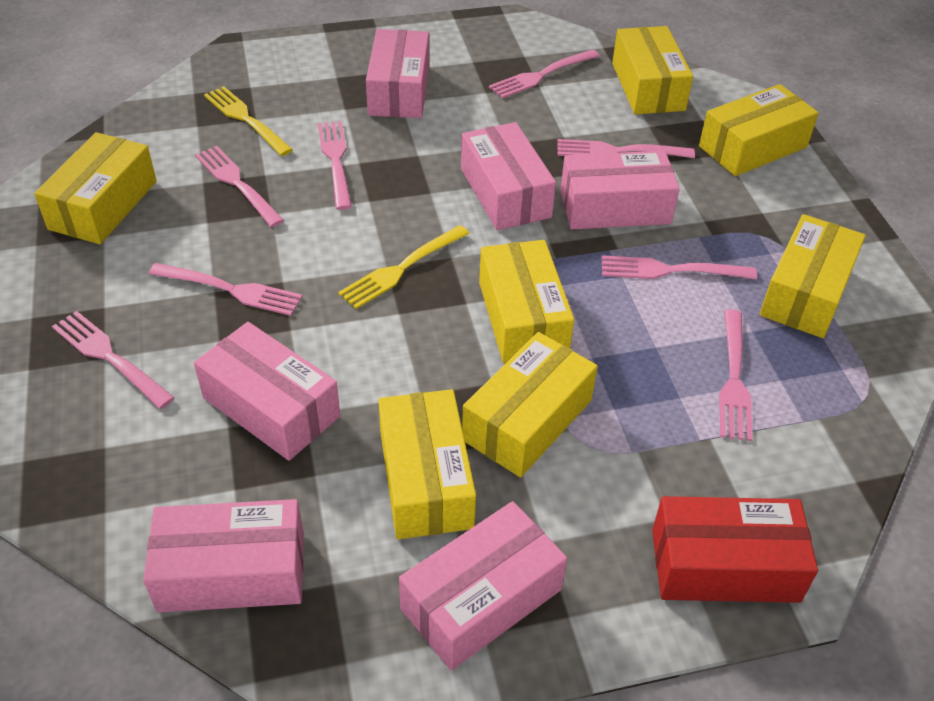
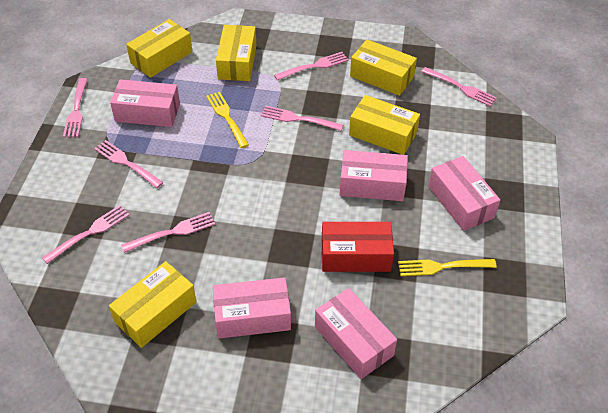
pink box: [143,499,304,613] [194,322,340,461] [366,29,429,118] [399,501,567,670] [461,122,556,230] [560,151,680,229] = 6 -> [110,79,180,127] [213,277,291,338] [315,288,397,379] [340,150,407,201] [428,156,500,231] = 5
pink fork: [52,311,174,409] [149,263,303,316] [195,146,284,227] [318,121,352,210] [489,49,600,98] [557,139,695,158] [602,255,757,279] [719,309,753,441] = 8 -> [42,205,130,264] [63,78,87,137] [94,140,163,188] [121,212,215,253] [261,105,343,131] [274,52,349,81] [421,67,497,106] = 7
yellow box: [34,132,157,244] [378,389,476,539] [462,332,598,477] [479,240,574,364] [612,26,693,114] [699,84,819,176] [760,214,866,338] = 7 -> [109,261,197,348] [126,19,193,78] [216,25,256,81] [349,95,420,155] [350,39,417,96] = 5

